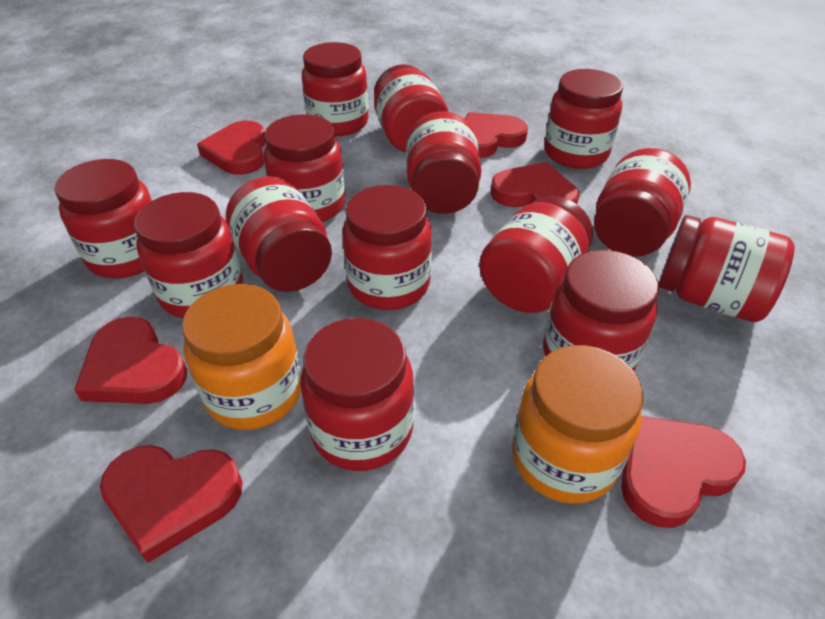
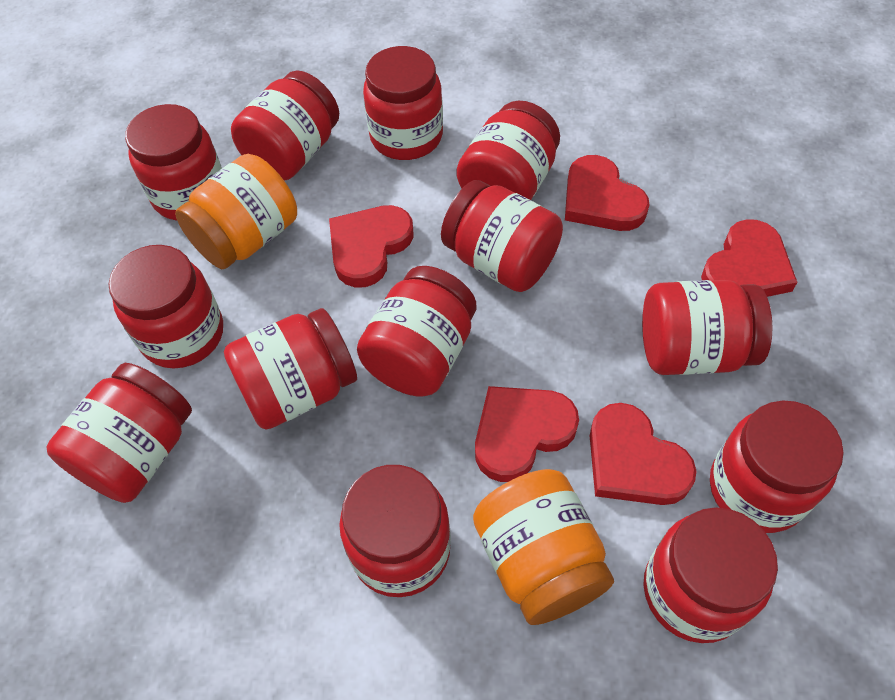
red heart: [74,317,187,404] [100,445,243,563] [197,121,266,175] [465,112,528,158] [490,162,579,207] [621,416,746,528] = 6 -> [329,205,414,288] [475,386,579,482] [565,155,650,231] [590,403,697,505] [701,219,798,297] = 5
red jar: [54,159,152,278] [134,192,243,318] [226,176,332,292] [264,114,346,222] [300,318,414,471] [302,42,369,136] [342,185,432,310] [374,64,449,152] [406,111,482,214] [479,195,593,313] [543,250,659,371] [544,69,623,169] [594,148,691,257] [659,215,795,322] = 14 -> [46,363,192,503] [109,245,223,368] [125,104,222,220] [224,308,357,429] [231,70,339,181] [339,465,451,597] [357,266,476,396] [363,46,443,160] [441,180,563,292] [456,100,560,200] [642,280,773,375] [643,507,778,643] [710,401,844,533] = 13

